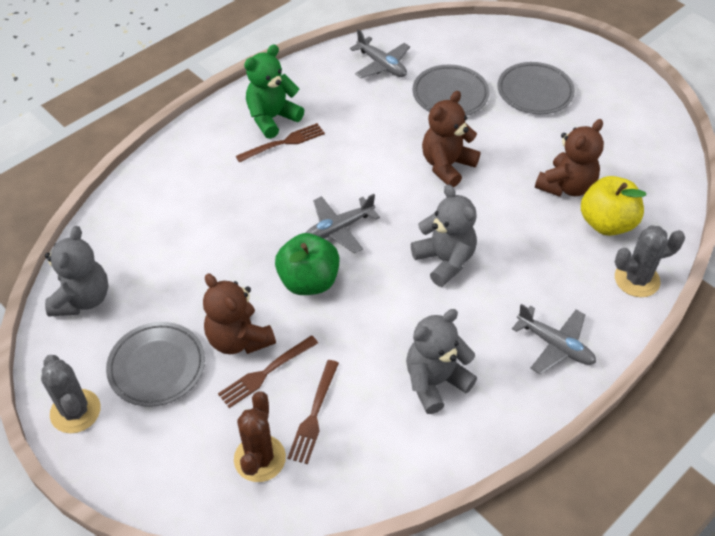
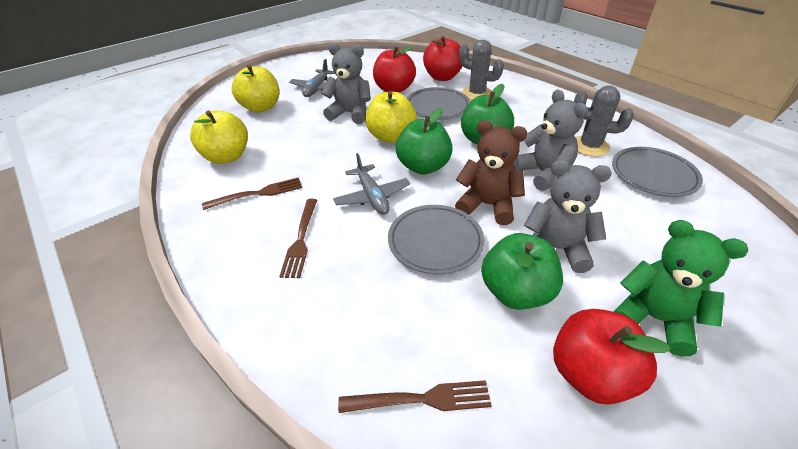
brown cactus: [234,391,286,482] = 1 -> none = 0
brown teddy bear: [203,273,276,354] [422,91,480,187] [535,119,604,197] = 3 -> [455,120,527,225] = 1
green apple: [275,233,340,295] = 1 -> [396,108,453,175] [461,84,514,145] [481,233,563,310] = 3
grey plane: [306,194,380,253] [350,29,410,78] [512,304,596,374] = 3 -> [289,59,335,97] [333,153,410,215] = 2
red apple: none = 0 -> [373,46,416,93] [423,36,462,81] [553,309,671,405] = 3
yellow apple: [581,176,646,236] = 1 -> [190,110,248,164] [231,64,279,112] [365,91,417,143] = 3

